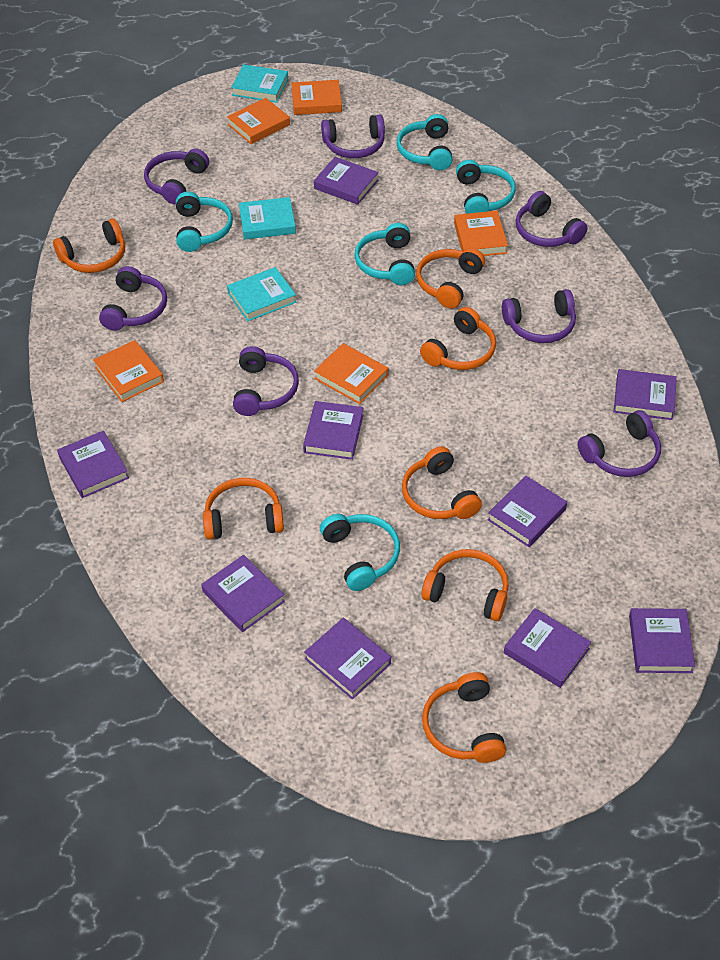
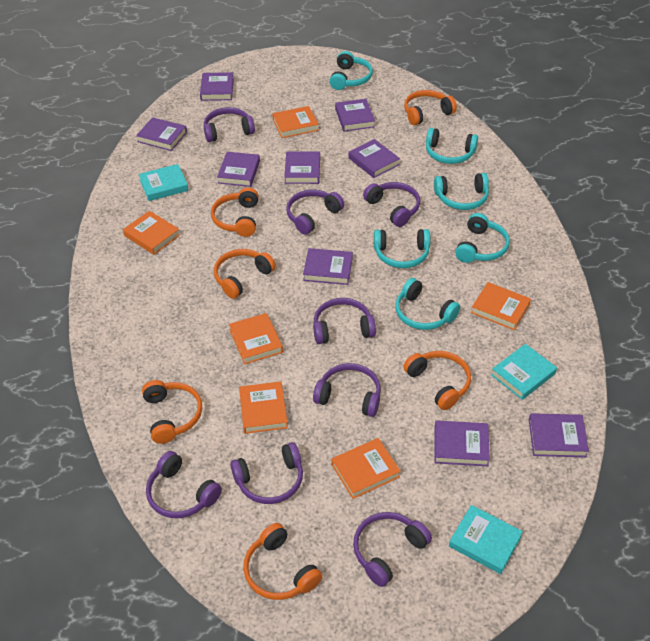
orange book: [93,340,164,402] [227,98,290,144] [291,80,342,115] [314,343,388,404] [454,211,508,256] = 5 -> [123,211,180,255] [229,313,283,364] [239,381,288,434] [272,106,319,138] [331,438,401,499] [471,282,531,330] = 6
orange headphones: [53,219,125,273] [203,478,284,540] [402,446,482,519] [416,248,485,309] [420,307,496,370] [422,549,509,621] [422,672,506,763] = 7 -> [142,380,202,444] [211,187,259,237] [214,249,276,299] [243,523,322,600] [403,351,471,410] [404,90,457,125] = 6
purple headphones: [99,266,167,331] [144,149,209,205] [233,346,299,416] [321,115,385,158] [502,289,576,343] [516,191,588,247] [578,410,661,477] = 7 -> [146,451,222,518] [204,107,255,142] [230,442,303,504] [286,189,344,235] [313,298,376,344] [313,363,381,417] [353,512,432,587] [363,182,420,227] = 8
turquoise headphones: [176,191,233,252] [320,514,400,591] [355,223,415,285] [397,114,452,170] [456,160,516,214] = 5 -> [329,51,373,90] [374,229,430,268] [395,278,460,330] [426,128,478,164] [434,173,489,210] [455,213,510,263] = 6

